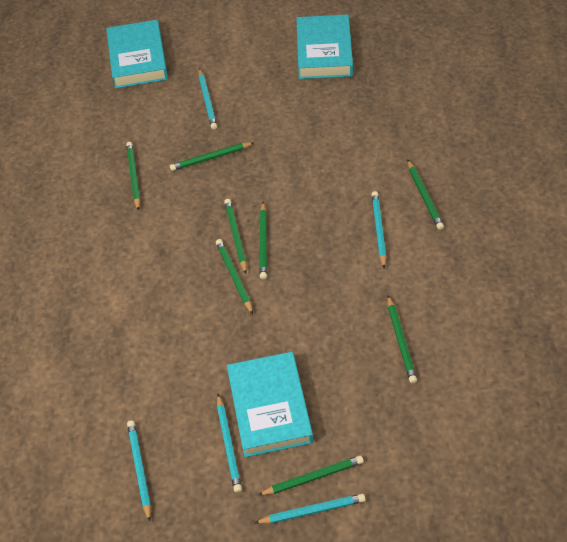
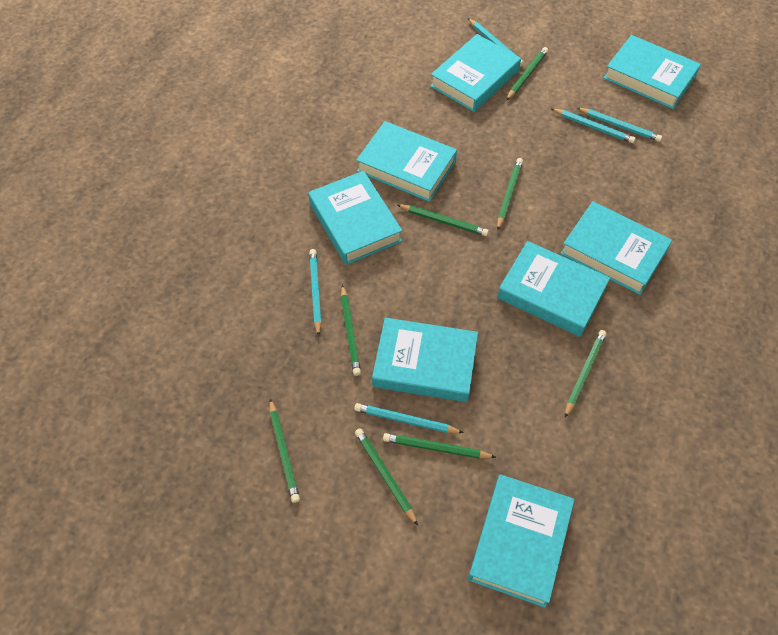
turquoise book: [106,20,168,88] [227,352,313,457] [296,15,353,79] = 3 -> [308,171,402,265] [356,121,457,202] [372,318,478,402] [430,34,521,112] [468,474,575,608] [497,241,610,337] [560,201,672,295] [604,35,701,109] = 8

